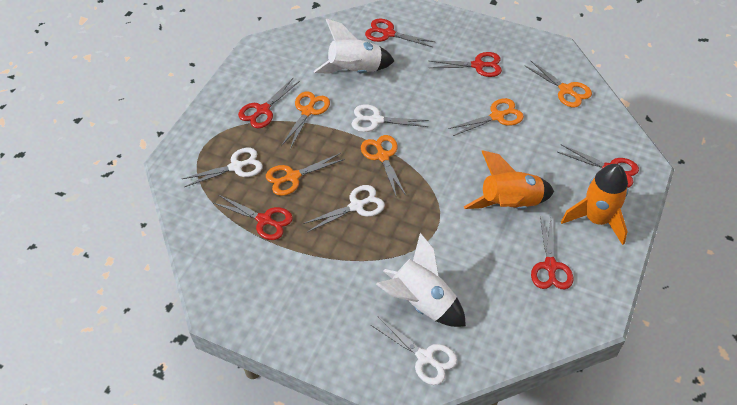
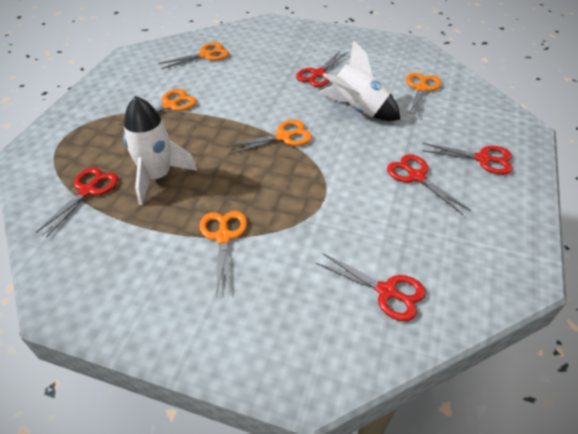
orange rocket: [464,151,554,209] [561,164,628,245] = 2 -> none = 0
red scissors: [214,195,293,240] [238,78,300,128] [365,19,435,47] [430,52,502,77] [531,217,573,290] [558,145,639,188] = 6 -> [35,167,118,238] [296,51,348,87] [316,253,426,321] [387,154,471,215] [422,143,513,175] = 5
white scissors: [182,148,263,187] [303,185,385,232] [351,104,429,132] [371,317,457,385] = 4 -> none = 0

